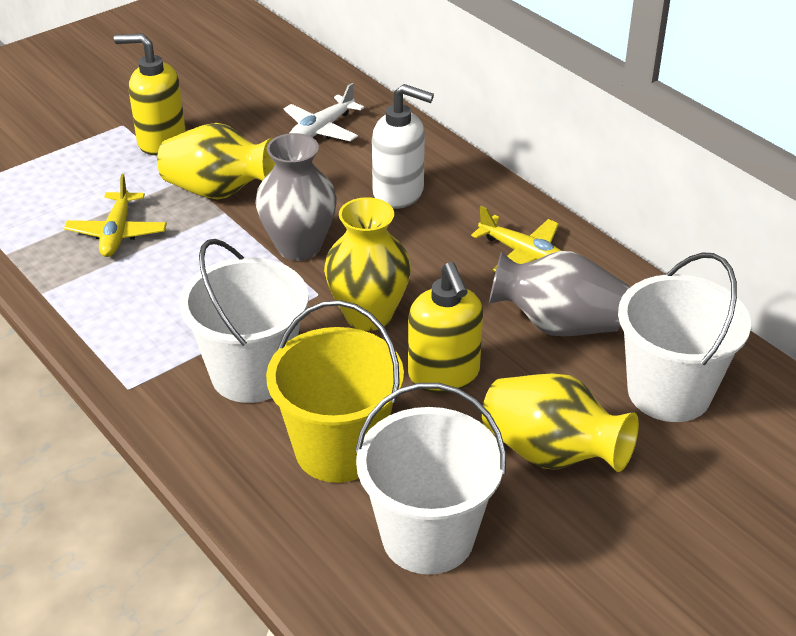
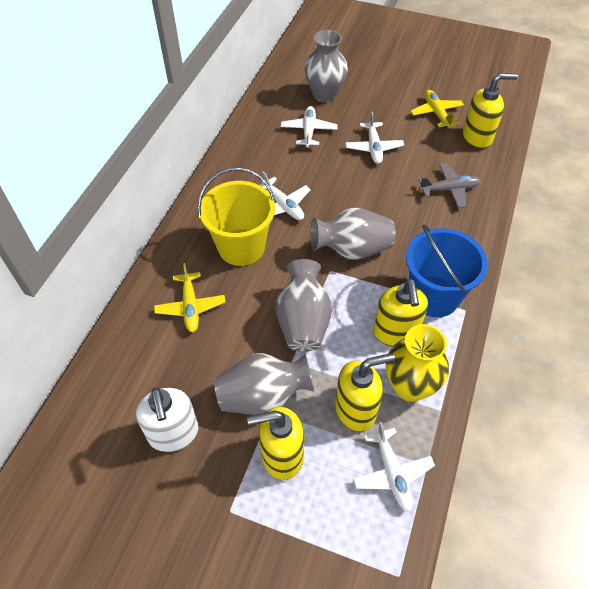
blue bucket: none = 0 -> [406,224,488,317] = 1
grey plane: none = 0 -> [418,163,481,208] = 1
grey vase: [255,133,337,261] [489,251,629,337] = 2 -> [214,353,314,415] [275,259,333,352] [304,30,348,102] [310,207,396,260] = 4
white bucket: [179,239,309,403] [355,383,506,574] [618,252,751,422] = 3 -> none = 0
white plane: [284,83,364,141] = 1 -> [260,171,311,220] [281,106,338,148] [346,112,404,164] [353,422,435,512] = 4
yellow soap dispenser: [114,33,186,155] [408,262,483,393] = 2 -> [247,407,304,480] [335,353,395,432] [373,279,428,346] [463,73,518,149] = 4
yellow vase: [157,123,275,200] [324,197,411,331] [482,374,639,472] = 3 -> [386,324,449,402] = 1

